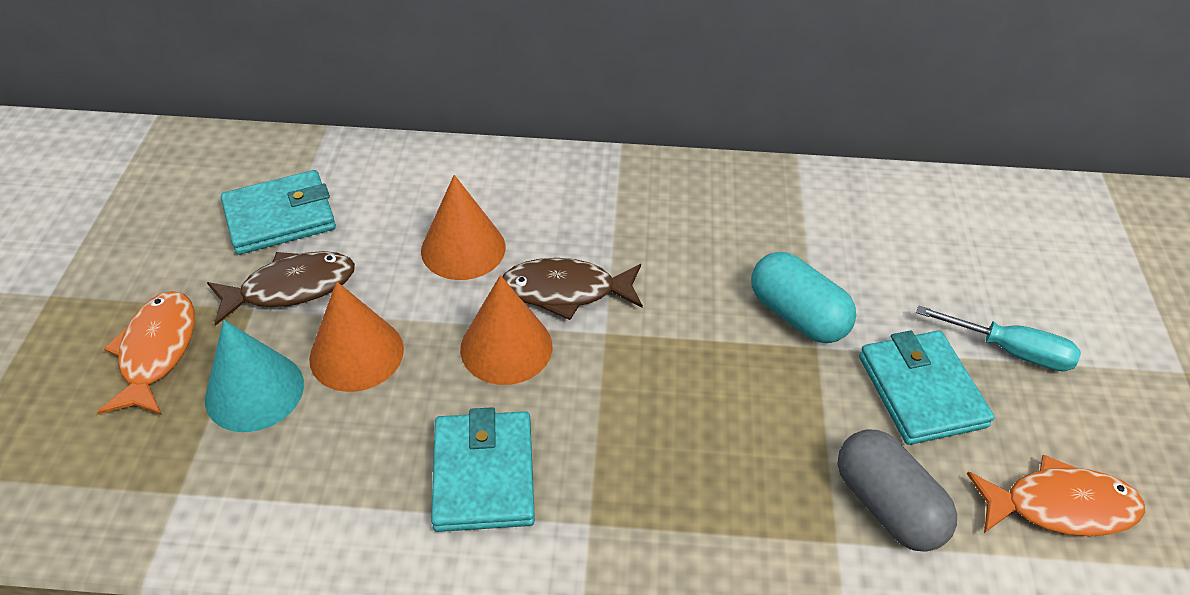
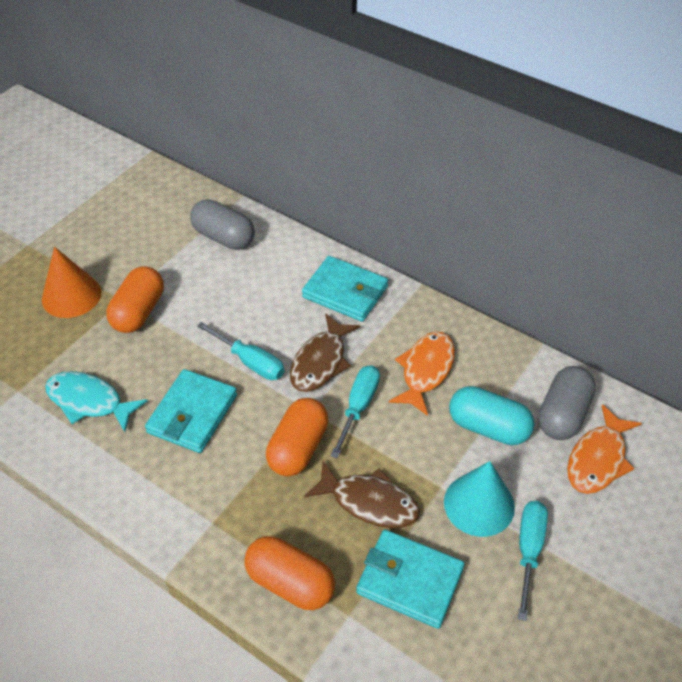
grey capsule: [837,430,957,552] = 1 -> [190,199,255,250] [538,366,596,440] = 2
orange capsule: none = 0 -> [106,266,164,333] [244,536,335,610] [266,398,328,477] = 3
orange cone: [309,281,404,392] [421,175,506,280] [460,275,552,385] = 3 -> [42,247,101,318] = 1
turquoise fish: none = 0 -> [45,371,148,432] = 1
turquoise screwdriver: [916,305,1081,371] = 1 -> [197,322,284,380] [330,365,380,458] [518,501,548,621] = 3

